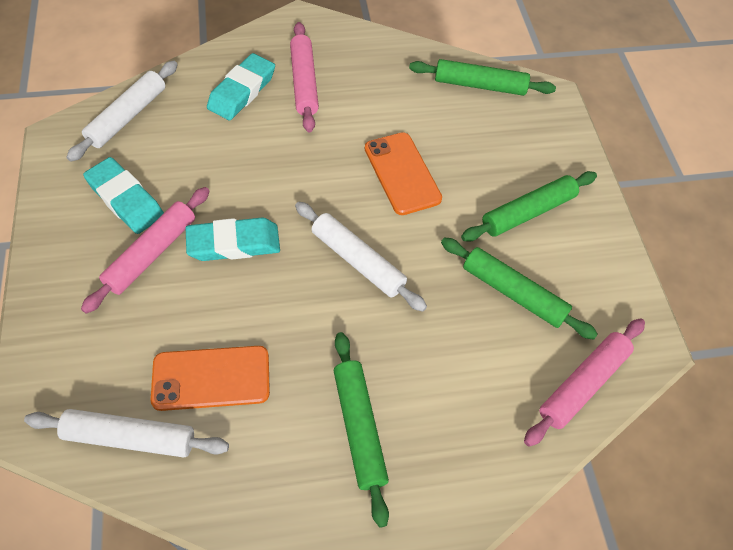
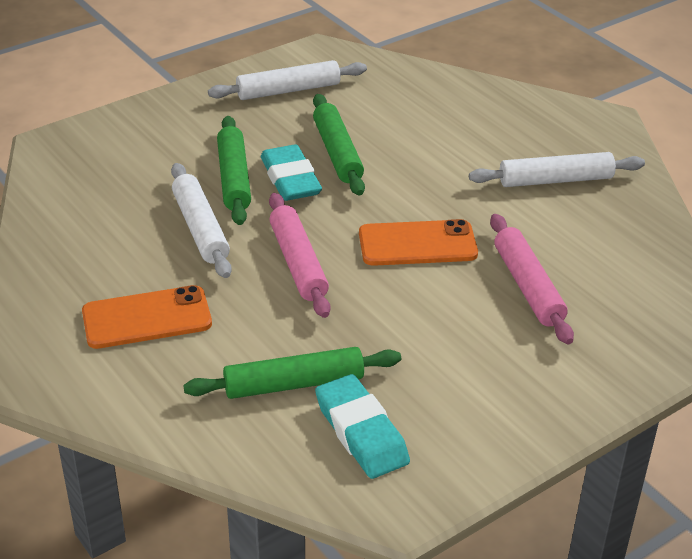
green rolling pin: [334,332,389,528] [409,59,556,96] [441,237,598,340] [461,171,597,242] = 4 -> [183,347,401,399] [217,116,251,225] [313,94,365,195] = 3
pink rolling pin: [81,187,210,314] [290,22,319,132] [524,318,645,447] = 3 -> [269,193,331,318] [490,214,574,344] = 2
turquoise eraser: [83,157,164,234] [186,218,280,261] [207,53,275,120] = 3 -> [261,144,322,201] [315,374,410,479] = 2

